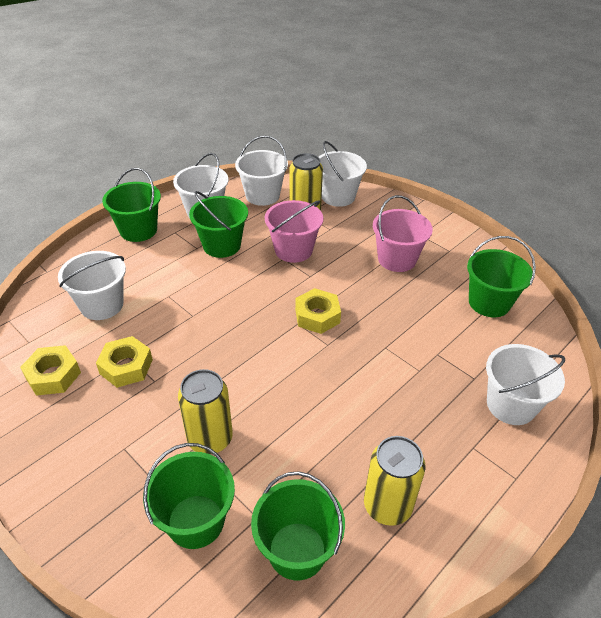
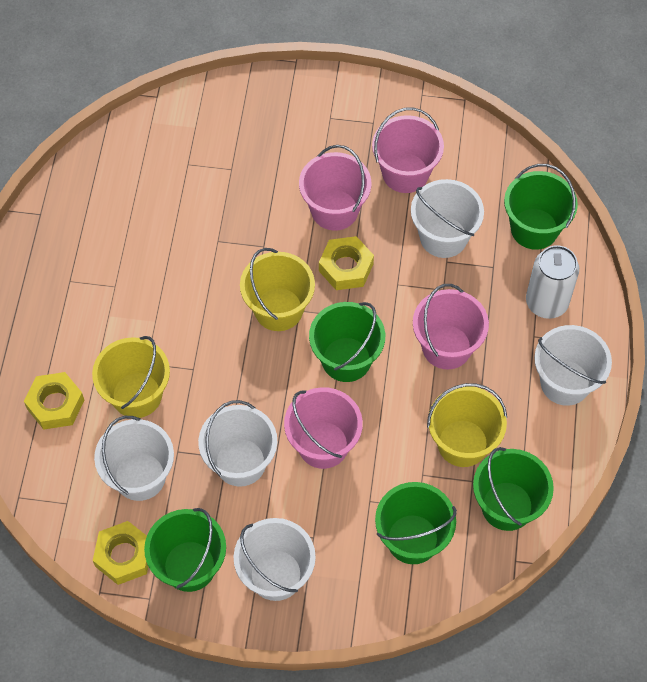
pink bucket: [265,200,323,263] [373,195,433,272] = 2 -> [284,387,363,469] [299,145,371,231] [372,107,444,193] [413,284,489,369] = 4
white can: none = 0 -> [526,245,579,319] = 1
yellow bucket: none = 0 -> [92,336,170,418] [240,248,315,331] [427,383,507,467] = 3
yellow can: [178,369,233,454] [289,153,323,210] [364,436,426,526] = 3 -> none = 0

